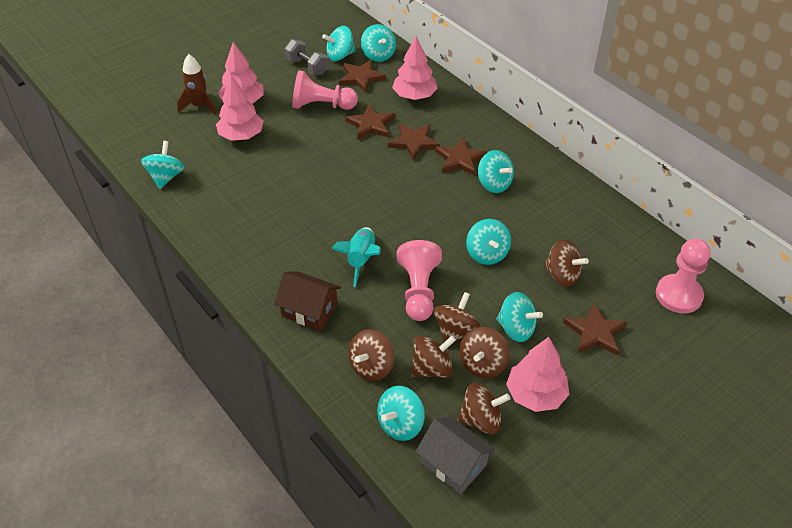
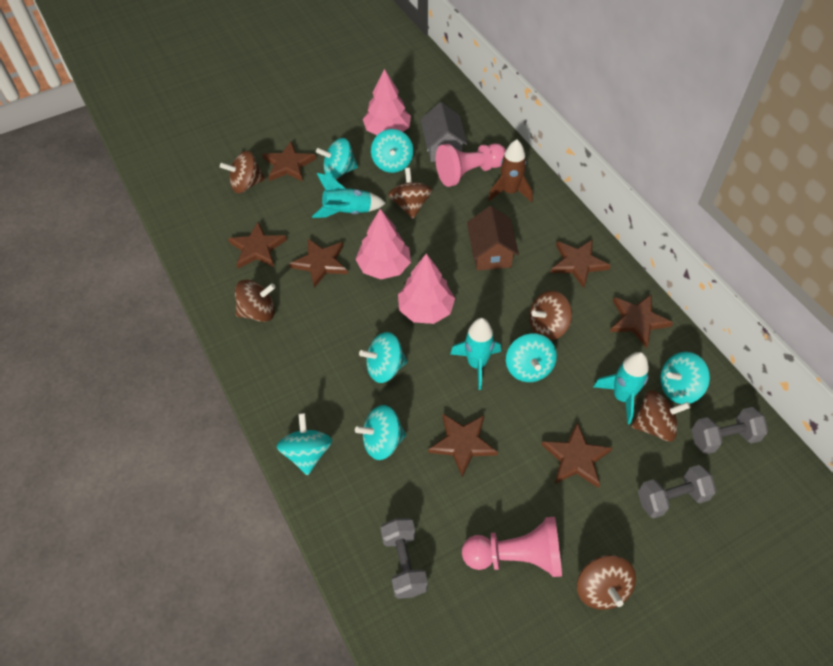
brown star: [339,60,386,93] [345,104,395,140] [388,124,440,160] [435,137,487,176] [563,303,627,355] = 5 -> [228,222,287,269] [262,141,316,182] [289,239,348,288] [428,413,498,477] [542,423,612,488] [551,239,611,288] [610,294,673,348] = 7
grey dumbbell: [285,39,329,75] = 1 -> [380,518,428,599] [638,465,716,518] [691,407,768,454] = 3
pink pawn: [292,70,358,110] [397,240,442,321] [656,239,711,313] = 3 -> [435,143,506,187] [462,517,562,577] = 2
pink tree: [216,75,264,141] [218,42,264,103] [392,36,438,100] [506,337,569,412] = 4 -> [355,209,411,279] [363,69,411,135] [398,254,455,324] = 3
turquoise rocket: [331,227,381,287] = 1 -> [312,173,386,218] [450,318,501,390] [593,352,649,424] = 3

